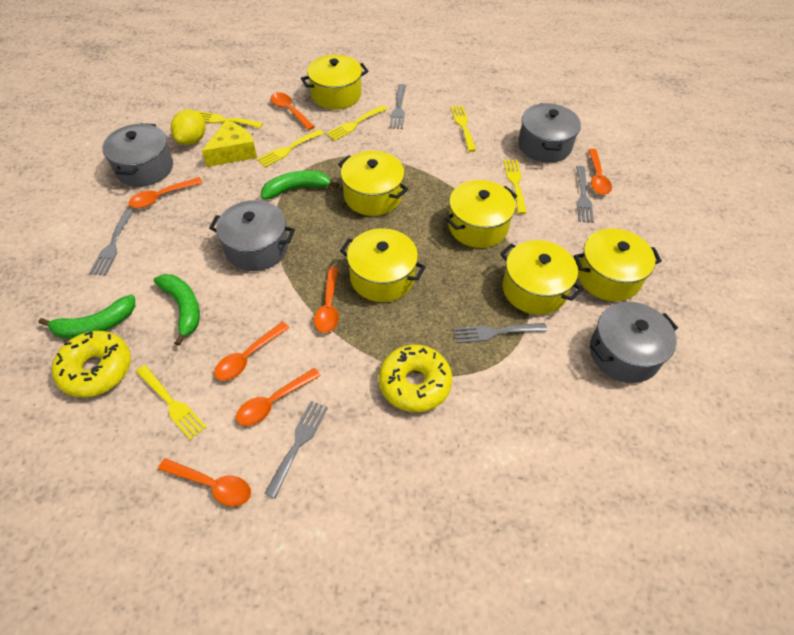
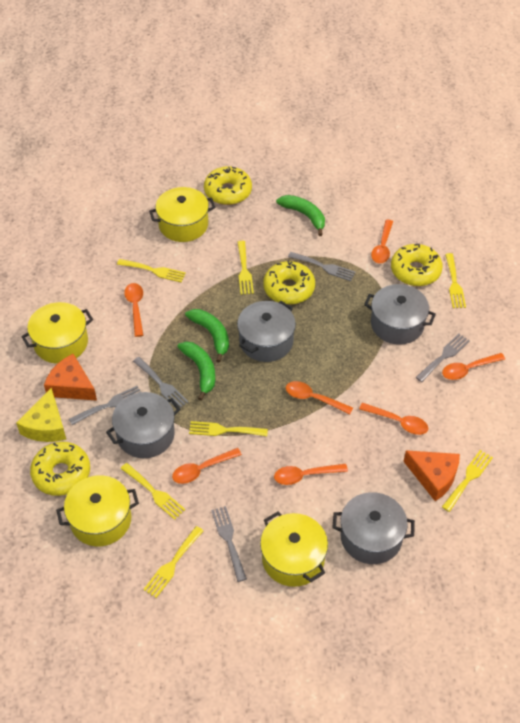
orange cheese: none = 0 -> [44,354,97,401] [403,450,460,501] = 2
yellow donut: [52,331,131,397] [379,345,452,412] = 2 -> [30,442,90,496] [204,166,252,205] [263,260,315,305] [391,244,443,286] = 4
yellow fork: [136,365,207,440] [197,111,263,128] [257,129,324,167] [326,105,387,141] [450,105,476,152] [504,160,527,214] = 6 -> [117,259,186,282] [121,463,185,520] [143,526,203,598] [189,421,268,436] [237,241,254,295] [442,450,493,512] [445,253,466,308] = 7
yellow lemon: [171,109,206,145] = 1 -> none = 0
yellow pot: [301,55,369,110] [338,151,408,216] [340,228,426,302] [445,180,517,248] [500,240,583,315] [574,229,662,301] = 6 -> [21,302,93,364] [56,475,139,546] [149,187,216,242] [260,512,328,587] = 4

